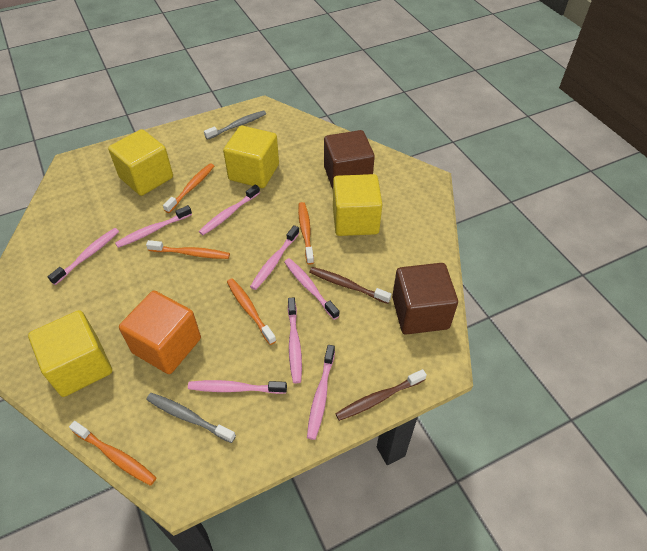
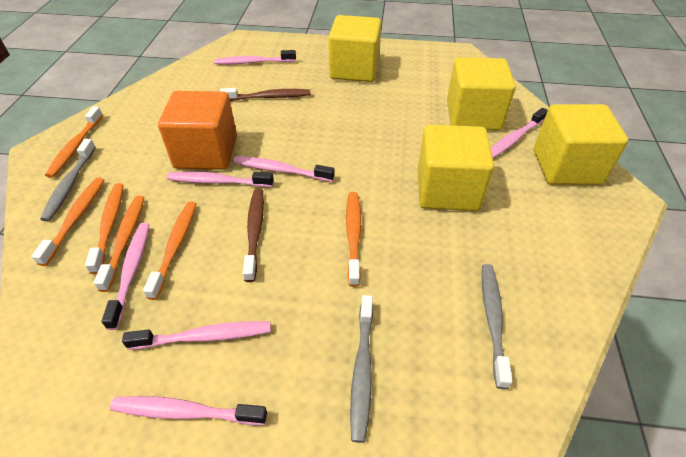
brown cube: [324,130,375,189] [392,263,458,335] = 2 -> none = 0
grey toothbrush: [146,393,236,443] [204,110,266,140] = 2 -> [40,139,96,222] [350,295,373,443] [482,264,512,389] = 3
orange toothbrush: [69,421,156,486] [146,240,230,259] [163,163,214,213] [227,278,276,345] [298,202,314,265] = 5 -> [31,177,105,266] [45,106,103,178] [85,183,123,274] [94,196,144,292] [143,202,196,300] [346,192,361,287] = 6
pink toothbrush: [48,228,119,285] [115,205,192,248] [188,380,287,394] [199,184,260,235] [250,225,299,290] [284,258,340,320] [288,297,302,383] [307,345,335,440] = 8 -> [101,223,149,330] [110,396,267,425] [122,321,271,350] [167,172,273,187] [214,50,296,65] [233,156,335,182] [491,108,548,158] = 7

